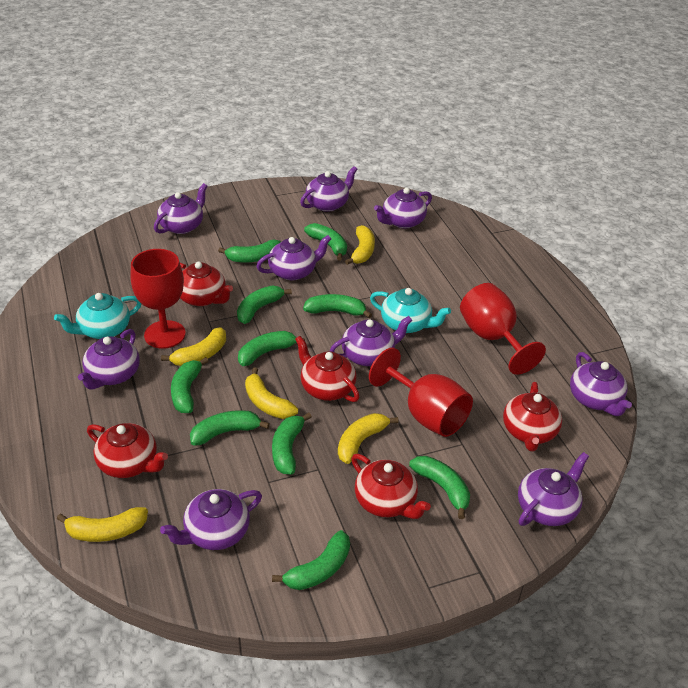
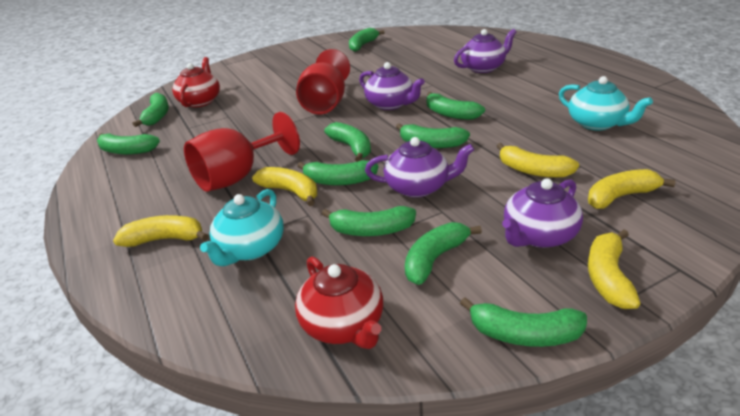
purple teapot: [78,329,140,390] [154,183,207,234] [160,489,262,550] [256,235,331,280] [300,166,357,212] [329,316,412,366] [374,187,432,228] [518,452,589,526] [570,352,632,416] = 9 -> [359,62,425,110] [365,137,474,198] [454,29,516,73] [502,179,583,248] = 4
red goblet: [130,249,186,349] [369,348,473,437] [460,283,546,375] = 3 -> [184,112,300,192] [296,49,350,114] = 2
red teapot: [87,423,168,478] [180,262,233,306] [295,336,360,402] [351,454,431,519] [503,382,562,452] = 5 -> [172,57,220,108] [295,256,383,349] = 2

